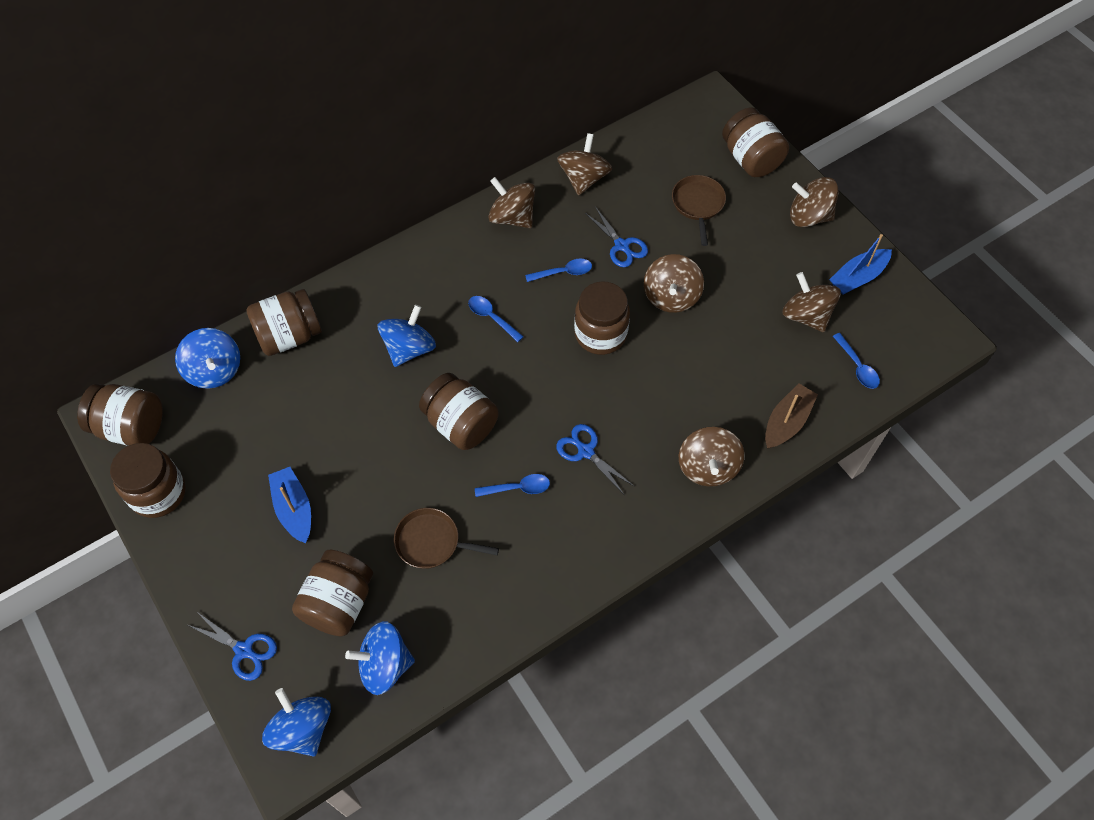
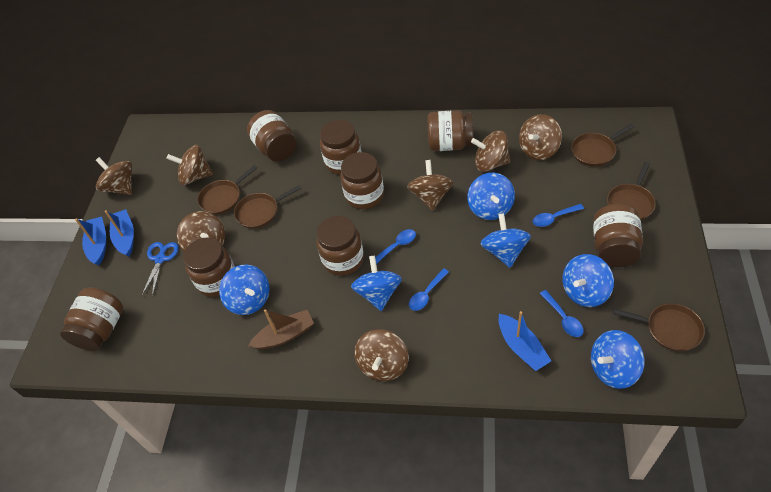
blue boat: [268,467,311,544] [829,234,892,295] = 2 -> [75,217,106,265] [105,209,134,257] [498,311,551,371] = 3
blue scissors: [186,611,277,681] [556,424,635,494] [585,207,648,267] = 3 -> [142,242,179,297] = 1
blue spinning top: [175,328,240,389] [262,688,331,756] [345,621,415,695] [378,305,436,367] = 4 -> [219,264,269,315] [351,255,402,311] [467,173,515,220] [480,213,531,268] [563,254,614,307] [591,330,645,389] = 6
brown jar: [77,384,163,446] [110,443,186,518] [246,289,322,356] [292,550,373,636] [419,373,498,450] [574,281,630,355] [722,107,789,177] = 7 -> [60,288,123,351] [183,238,235,297] [247,110,297,162] [316,216,364,276] [320,120,361,175] [340,152,384,209] [428,110,473,151] [593,204,643,267] = 8
brown pan: [394,508,499,569] [672,175,726,246] = 2 -> [198,165,258,215] [234,185,302,229] [571,124,634,167] [607,162,656,220] [613,303,705,351] = 5
brown spinning top: [488,177,535,228] [557,133,612,196] [644,254,704,313] [679,427,744,486] [782,272,841,332] [790,177,839,227] = 6 -> [96,157,132,195] [167,145,213,185] [177,211,225,251] [354,329,409,381] [407,160,454,211] [471,130,511,172] [519,114,562,160] = 7

